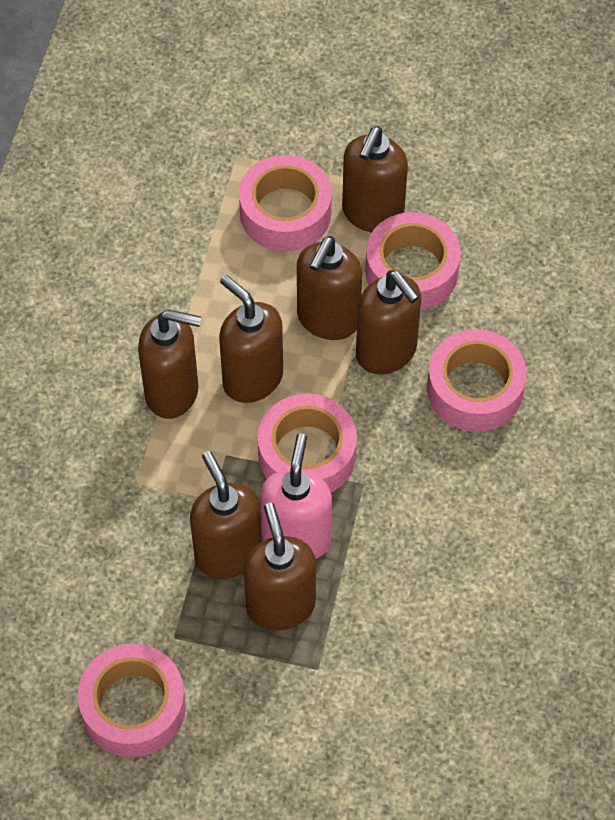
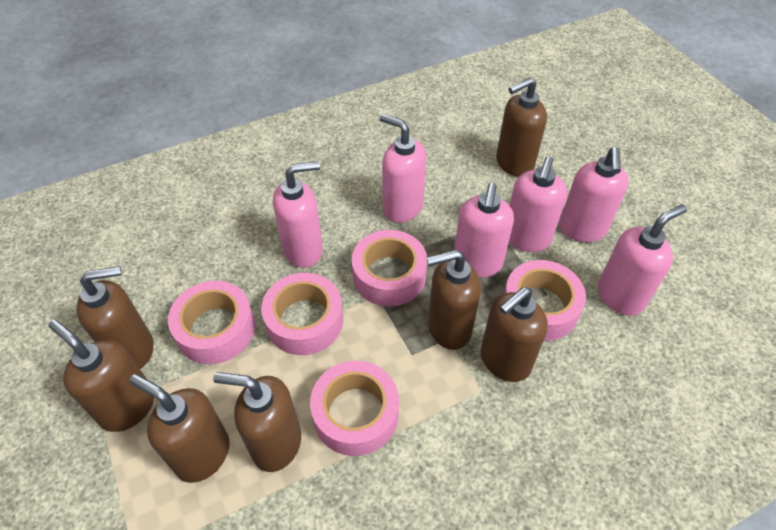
pink soap dispenser: [260,434,332,559] = 1 -> [273,161,323,268] [380,114,426,223] [454,183,514,278] [509,156,567,252] [559,147,629,242] [598,204,687,316] = 6

